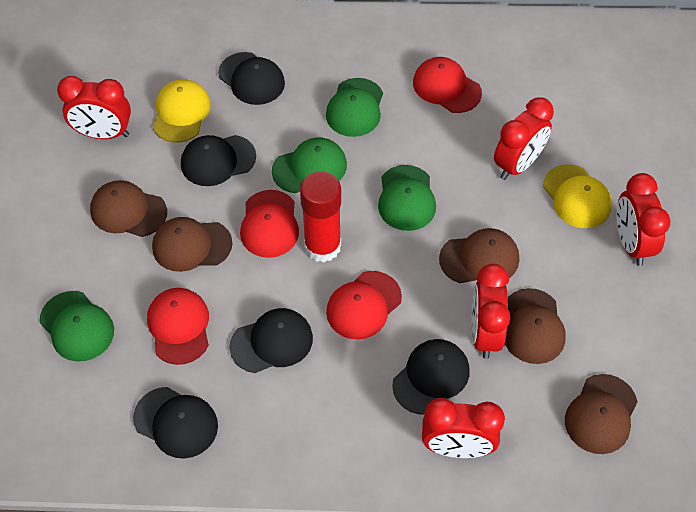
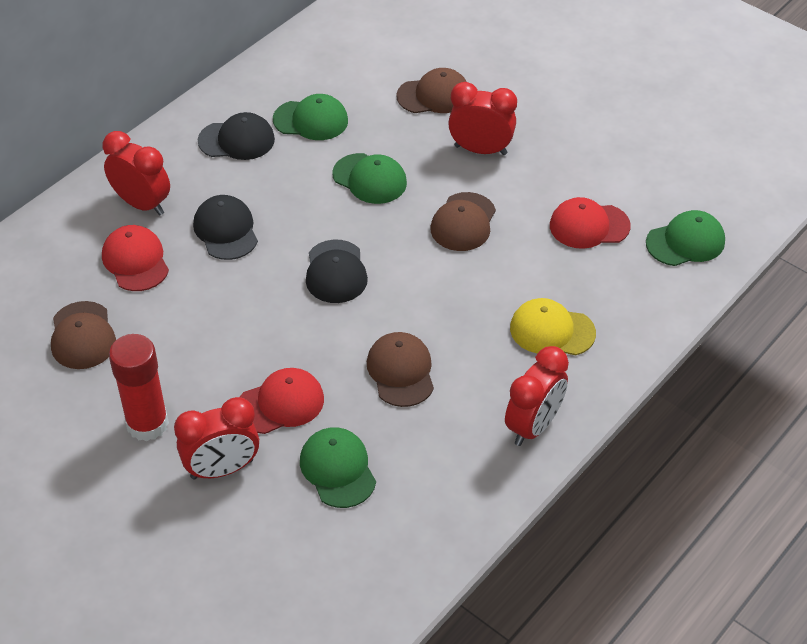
black cap: [133,387,218,459] [181,135,256,186] [218,52,285,105] [230,308,313,373] [392,339,469,415] = 5 -> [193,195,258,260] [198,112,275,160] [306,239,368,303] = 3
brown cap: [90,180,167,237] [152,217,233,272] [439,228,519,283] [505,288,566,364] [565,374,637,454] = 5 -> [51,301,116,369] [367,332,434,407] [396,68,467,113] [430,192,496,251] = 4
red cap: [147,288,209,365] [240,190,299,258] [326,271,402,340] [413,57,482,113] = 4 -> [102,225,169,291] [240,368,324,434] [550,197,631,249] = 3
red clock: [57,76,131,139] [422,398,505,458] [472,263,510,359] [494,97,554,180] [617,173,670,266] = 5 -> [102,131,170,216] [174,397,259,479] [448,82,517,155] [505,346,569,446] = 4
yellow cap: [153,79,211,143] [543,164,612,228] = 2 -> [510,298,596,355] = 1

